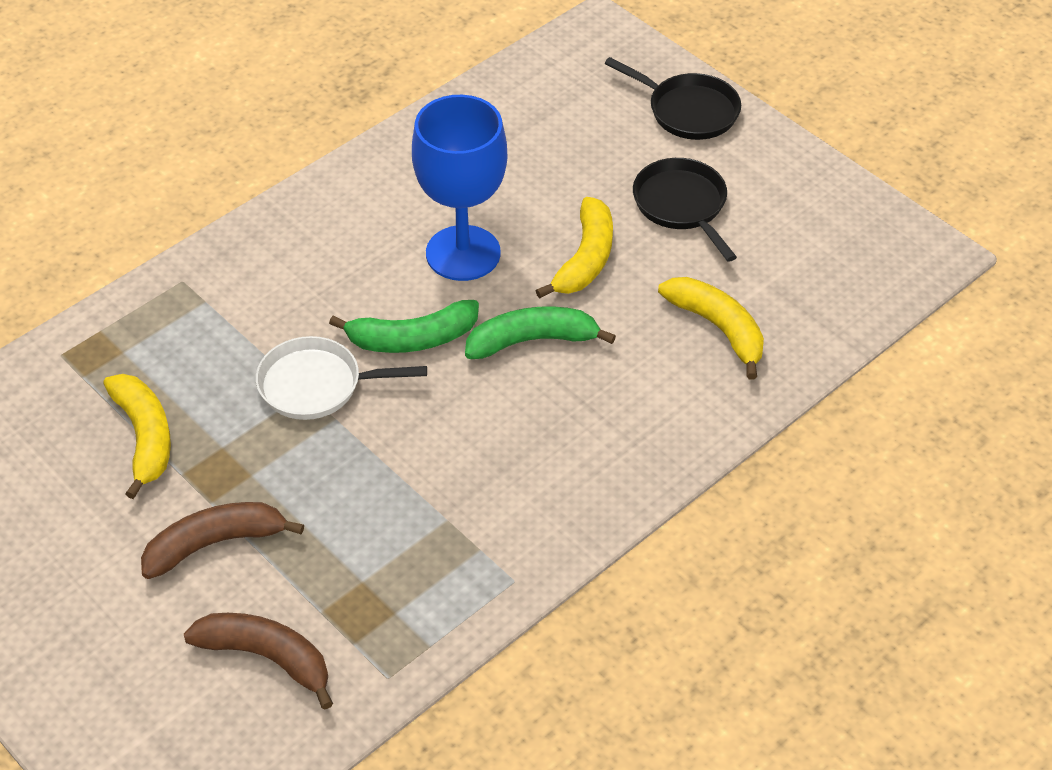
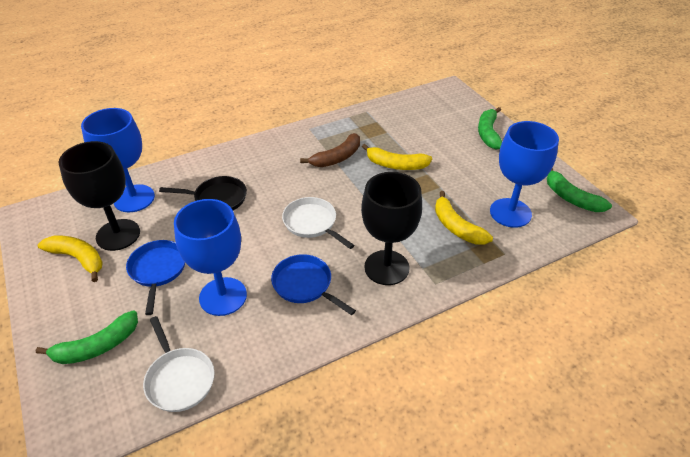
black goblet: none = 0 -> [59,141,140,251] [361,172,422,285] = 2
black pan: [605,57,741,140] [633,158,737,262] = 2 -> [159,176,247,210] = 1
blue goblet: [412,95,507,281] = 1 -> [81,108,155,212] [174,199,247,316] [490,121,559,228] = 3
blue pan: none = 0 -> [126,240,185,315] [271,254,356,315] = 2
brown banana: [141,502,304,579] [184,613,333,709] = 2 -> [300,133,360,167] = 1
green banana: [329,300,479,353] [465,306,616,359] = 2 -> [36,311,138,364] [478,107,502,149] [547,168,612,212] = 3
white pan: [256,336,427,420] = 1 -> [143,316,215,412] [282,197,355,249] = 2

